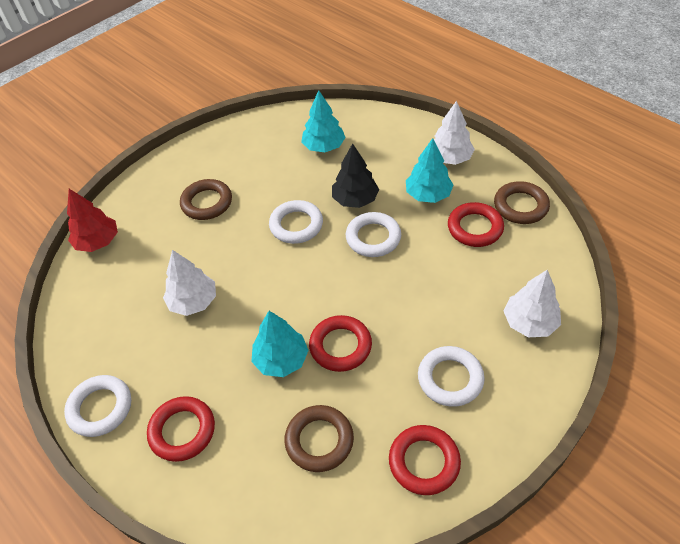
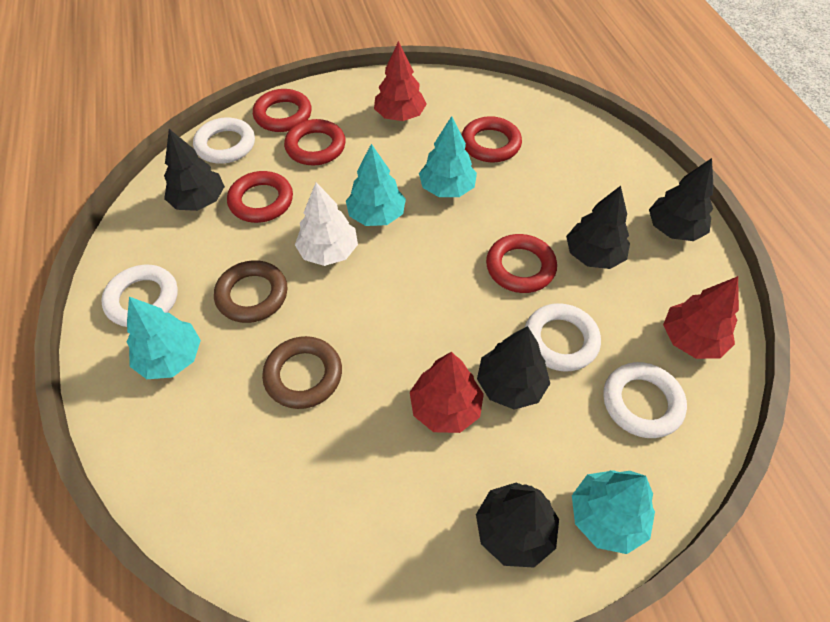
black tree: [332,143,379,208] = 1 -> [164,129,225,211] [476,482,559,568] [477,326,550,410] [566,186,630,269] [649,158,714,241] = 5
brown ring: [180,179,232,220] [285,405,354,472] [494,181,550,224] = 3 -> [214,260,287,323] [262,336,342,409] = 2
red ring: [147,396,215,462] [309,315,372,372] [389,425,461,495] [448,202,504,247] = 4 -> [227,171,293,223] [253,89,312,132] [284,119,346,165] [462,116,522,163] [486,234,557,293] = 5
red tree: [67,189,118,252] = 1 -> [374,41,427,121] [410,352,484,433] [663,276,739,359] = 3
turquoise tree: [251,311,309,377] [301,90,346,152] [406,138,454,203] = 3 -> [127,297,201,379] [346,144,406,226] [419,116,477,197] [572,470,655,554] = 4
white tree: [163,250,216,316] [434,101,475,165] [504,270,561,337] = 3 -> [295,182,358,266] = 1

